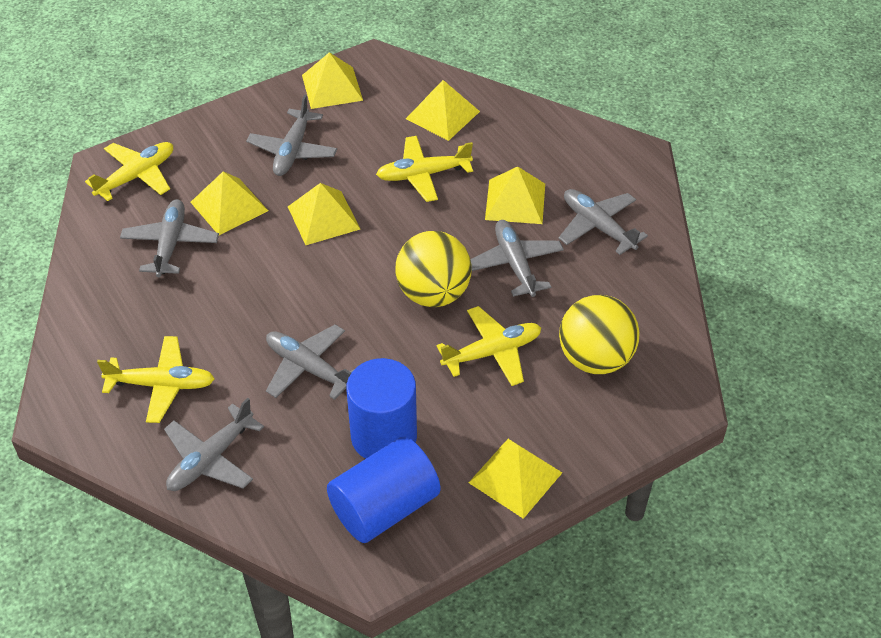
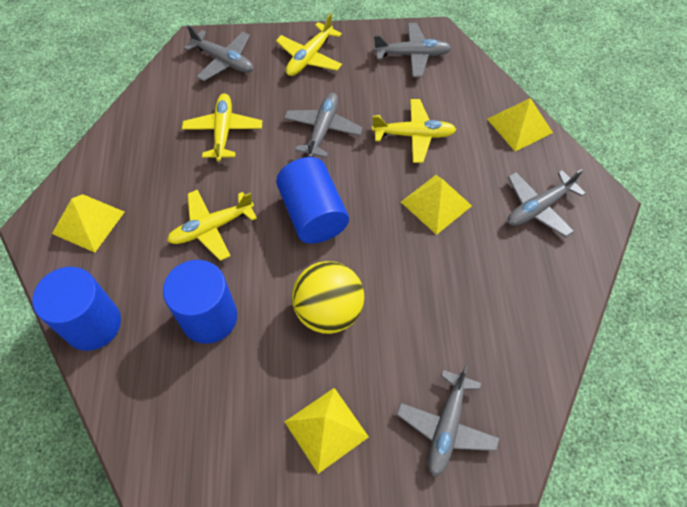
blue cylinder: [327,437,440,543] [346,358,417,459] = 2 -> [33,267,121,351] [163,260,237,344] [276,157,349,244] = 3
grey plane: [120,199,219,277] [164,398,264,491] [246,95,337,176] [266,325,353,400] [470,220,564,297] [559,189,648,255] = 6 -> [184,25,253,81] [284,93,363,158] [373,23,451,77] [397,366,500,477] [508,169,586,237] = 5
yellow ball: [395,231,472,307] [559,295,639,374] = 2 -> [292,261,364,334] = 1
yellow pyramid: [191,171,268,235] [288,183,360,245] [302,52,363,109] [406,80,480,141] [469,439,562,519] [485,166,545,224] = 6 -> [52,194,124,253] [285,388,369,474] [401,175,472,235] [487,98,553,151] = 4

